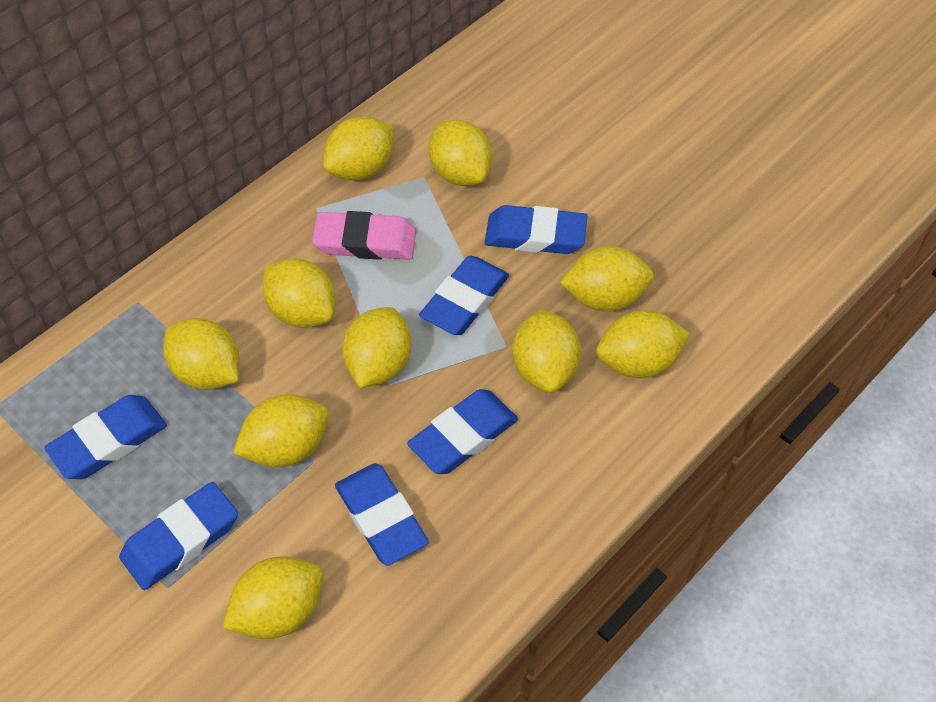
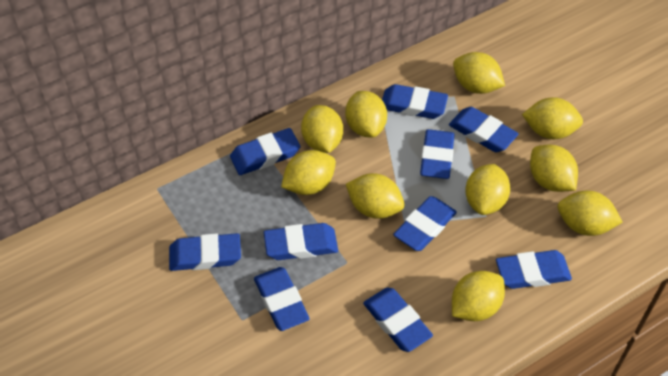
blue eraser: [44,395,167,479] [119,482,238,590] [335,463,429,566] [407,389,518,474] [419,256,509,335] [485,205,587,254] = 6 -> [169,233,241,271] [230,128,301,175] [254,267,310,331] [264,223,338,260] [363,288,433,352] [382,84,448,119] [393,196,457,251] [420,129,455,179] [449,107,519,152] [496,250,572,289] = 10
pink eraser: [312,211,416,260] = 1 -> none = 0

